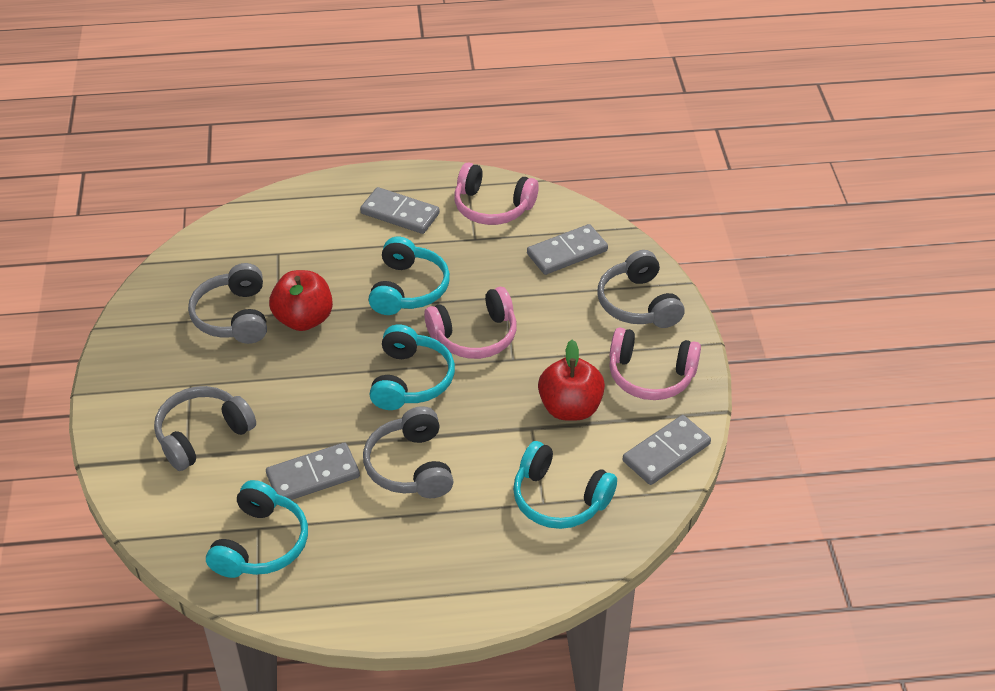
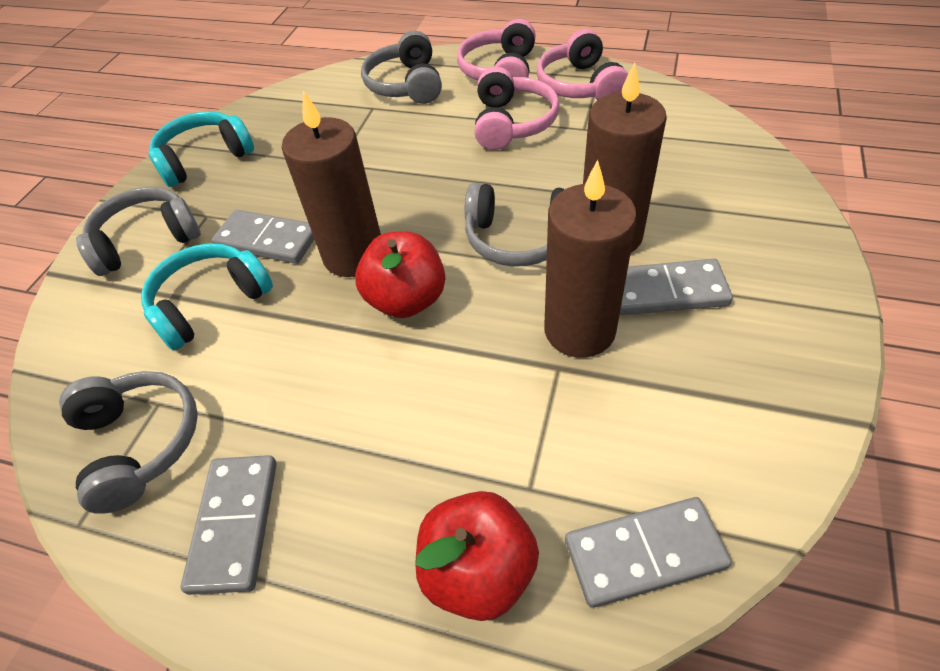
brown candle: none = 0 -> [282,91,381,277] [544,160,637,358] [583,62,667,253] = 3
turquoise headphones: [206,480,308,578] [368,237,450,315] [370,325,455,410] [513,441,617,529] = 4 -> [141,243,273,351] [148,111,254,187] = 2

